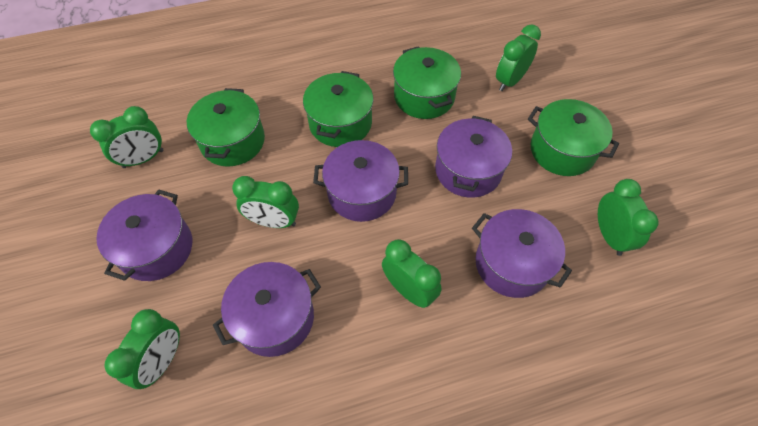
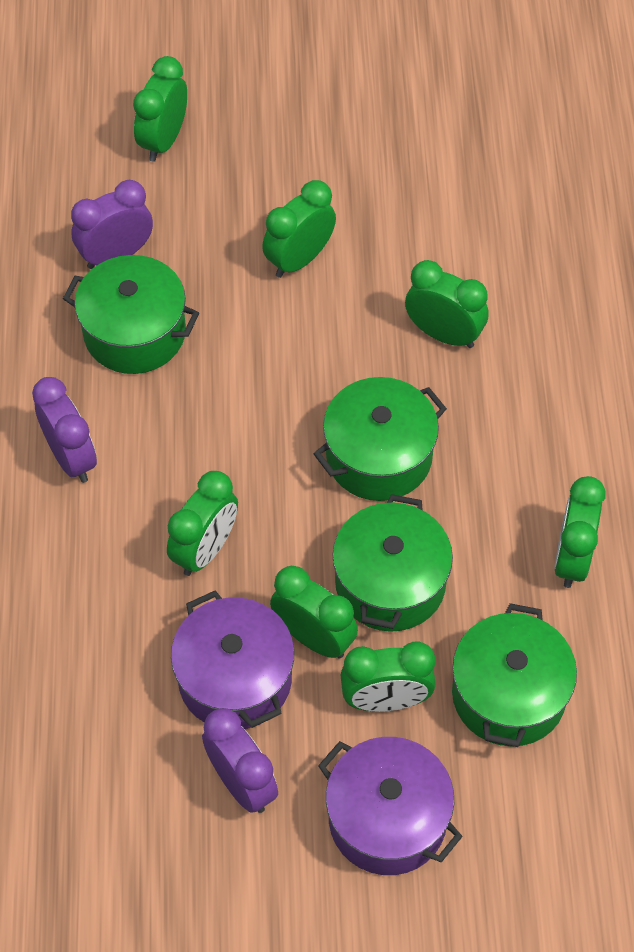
green clock: [90,106,163,168] [104,309,180,389] [232,176,299,228] [382,239,442,308] [496,24,541,91] [598,179,659,256] = 6 -> [133,56,187,162] [167,471,238,576] [262,180,336,278] [270,566,358,659] [341,641,436,712] [405,260,488,348] [554,476,606,588] = 7
purple clock: none = 0 -> [32,377,97,483] [71,180,153,269] [202,708,278,813] = 3
purple pot: [96,189,192,281] [213,262,321,357] [313,140,408,222] [435,116,512,198] [472,209,572,298] = 5 -> [171,591,294,729] [318,737,463,875] = 2

